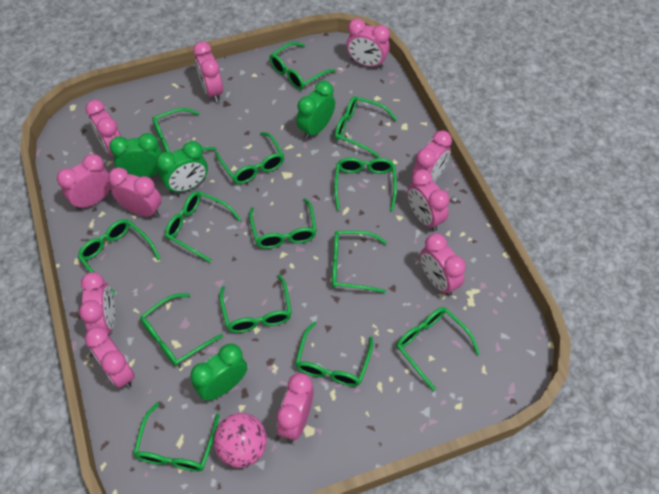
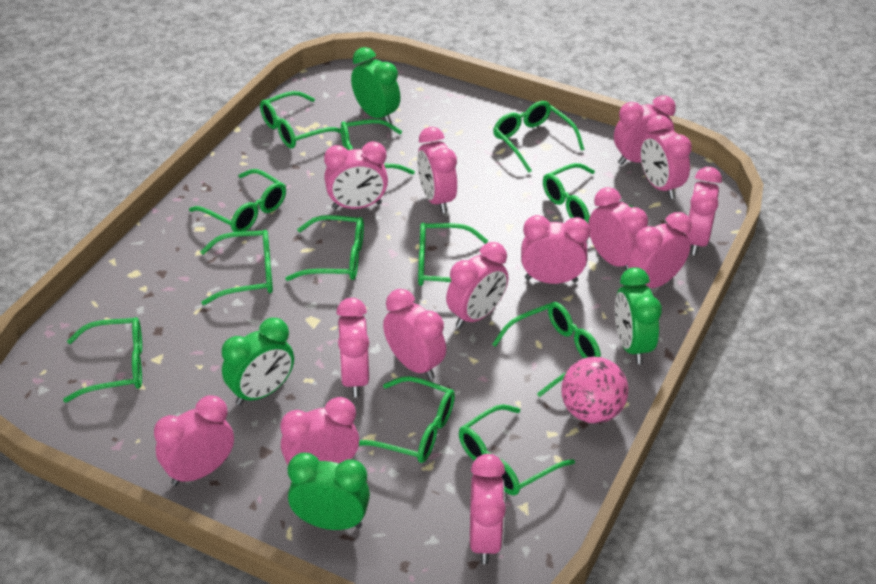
green glasses: [78,219,161,294] [133,403,220,471] [140,293,223,366] [152,108,217,153] [165,191,241,262] [215,132,285,184] [219,275,292,333] [249,198,317,249] [270,42,336,90] [295,321,373,386] [332,231,387,293] [334,96,397,157] [334,157,397,211] [396,307,480,391] = 14 -> [63,317,142,403] [189,169,286,232] [200,230,273,305] [260,91,341,149] [285,215,364,281] [341,119,415,175] [359,376,455,463] [418,223,488,286] [459,404,575,495] [492,302,601,397] [493,101,584,172] [543,163,634,223] = 12
pink clock: [57,154,112,210] [79,272,115,334] [85,100,121,156] [85,327,135,388] [108,167,162,217] [193,41,223,103] [277,373,314,441] [346,19,390,68] [408,169,450,231] [412,131,452,182] [420,233,466,296] = 11 -> [154,395,234,486] [280,397,359,465] [324,141,388,209] [336,298,369,397] [383,289,446,380] [417,127,457,213] [446,242,508,328] [470,454,506,564] [521,215,590,284] [588,187,648,270] [614,95,676,165] [628,212,692,288] [640,115,692,199] [685,167,722,256] = 14

